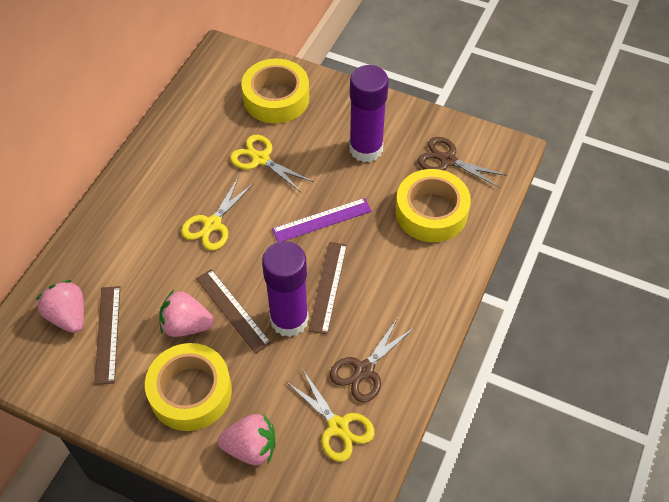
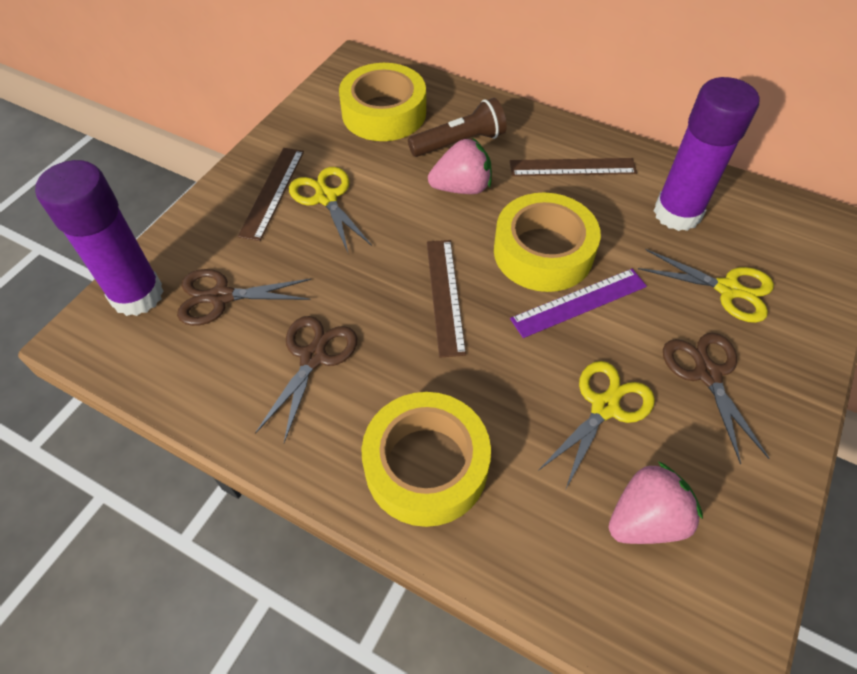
brown flashlight: none = 0 -> [408,98,507,157] = 1
brown scissors: [330,318,415,403] [418,137,507,188] = 2 -> [177,269,311,326] [255,316,357,443] [663,333,770,465] = 3
pink strawberry: [36,280,84,333] [159,290,214,337] [218,414,276,465] = 3 -> [428,138,492,194] [609,461,703,544] = 2

